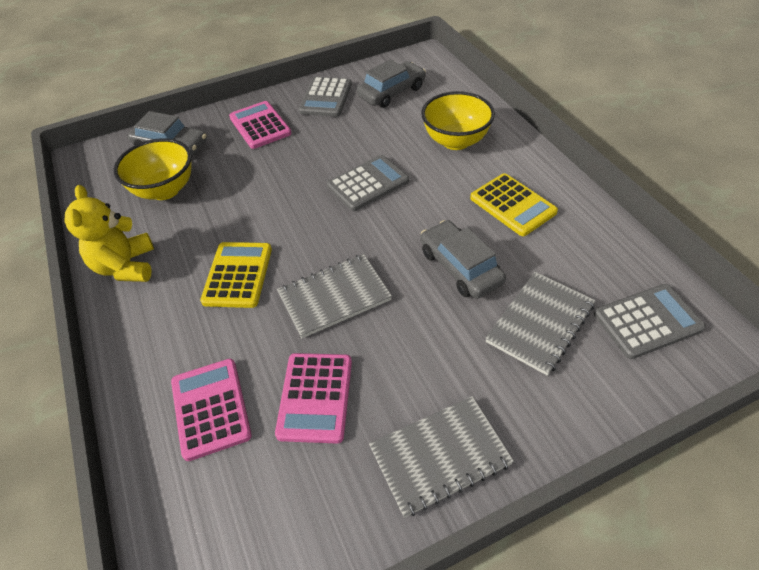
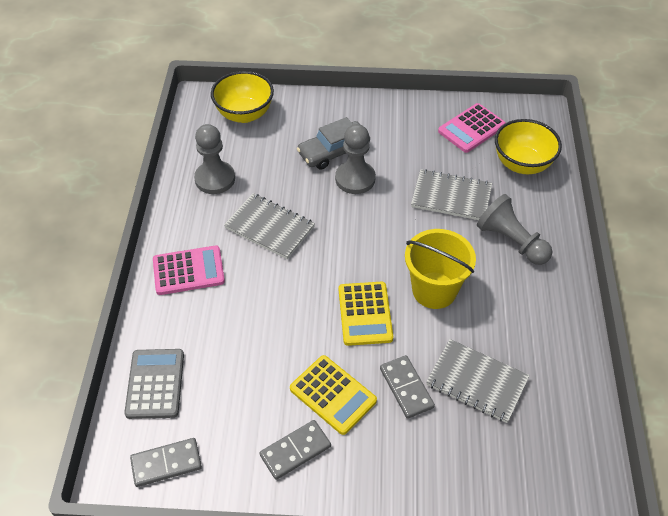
grey calculator: [299,77,352,117] [327,155,409,211] [594,284,706,359] = 3 -> [124,349,184,419] = 1
grey car: [128,111,207,156] [357,59,426,108] [420,220,506,299] = 3 -> [297,117,370,170] = 1
grey domino: none = 0 -> [130,438,202,487] [260,420,331,480] [380,355,435,419] = 3
grey pawn: none = 0 -> [194,124,235,194] [335,124,376,194] [477,194,552,265] = 3
pink calculator: [171,359,252,461] [229,101,292,149] [275,353,352,443] = 3 -> [153,245,225,295] [438,103,506,153] = 2
yellow bucket: none = 0 -> [405,229,476,309] = 1
yellow teddy bear: [65,185,154,282] = 1 -> none = 0

